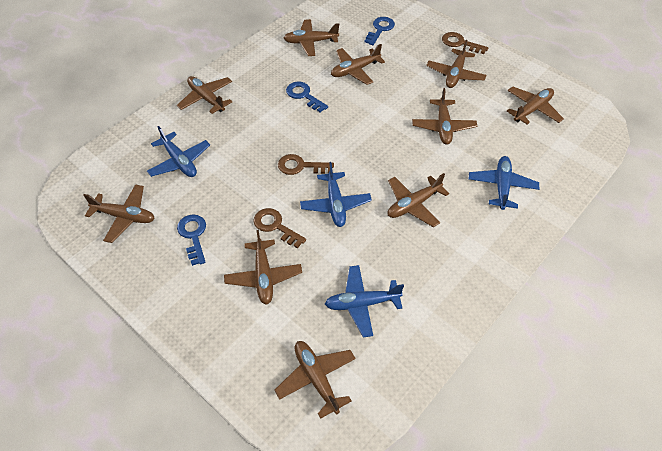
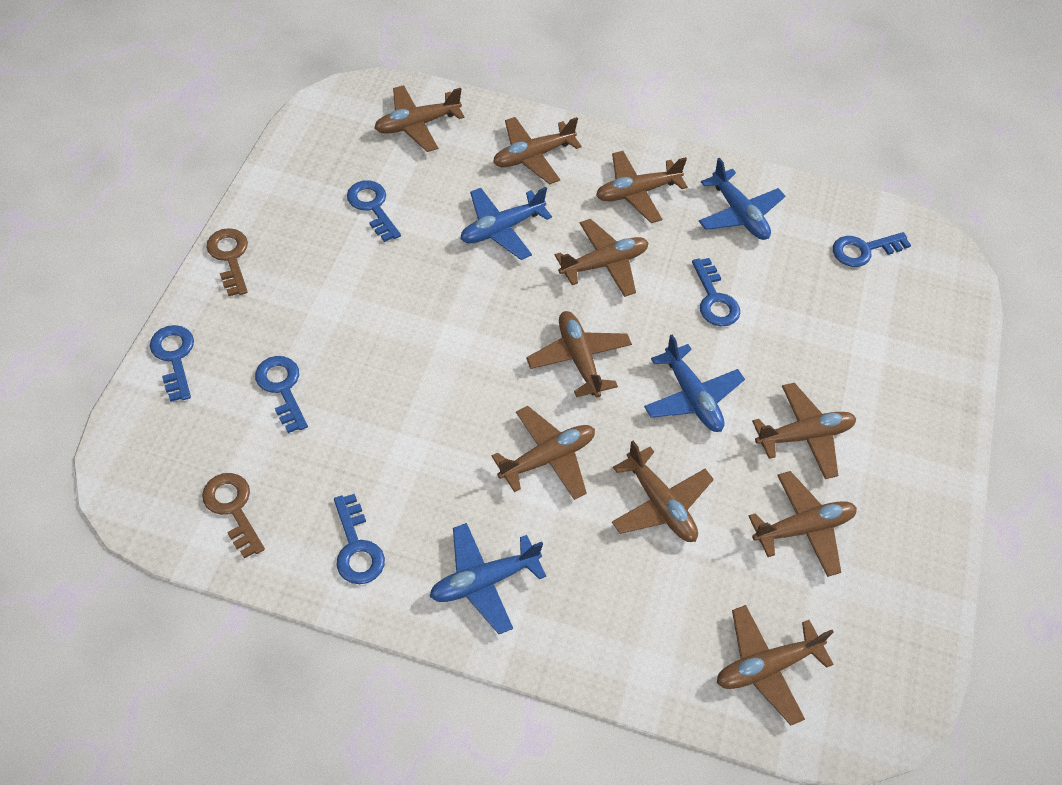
blue key: [177,215,206,266] [286,82,328,112] [364,17,395,45] = 3 -> [150,325,194,402] [255,356,308,433] [334,494,385,584] [347,180,401,242] [692,258,740,326] [833,232,911,267] = 6
brown key: [253,208,306,248] [278,154,334,175] [442,32,489,54] = 3 -> [202,473,265,559] [206,228,248,296] = 2

